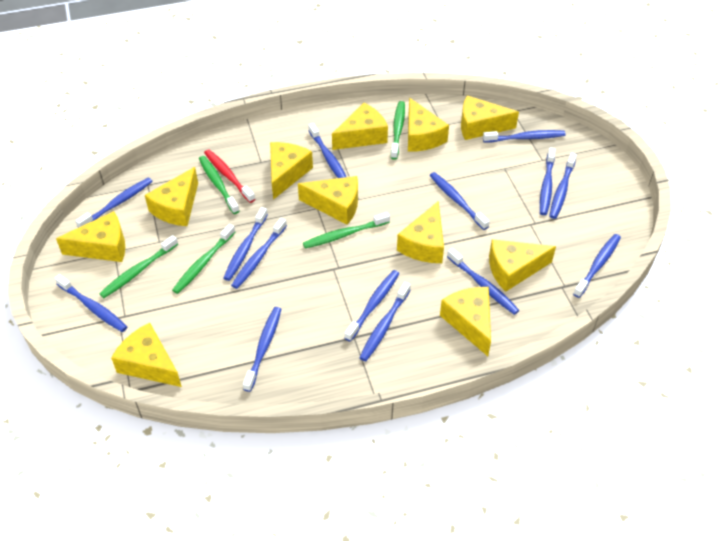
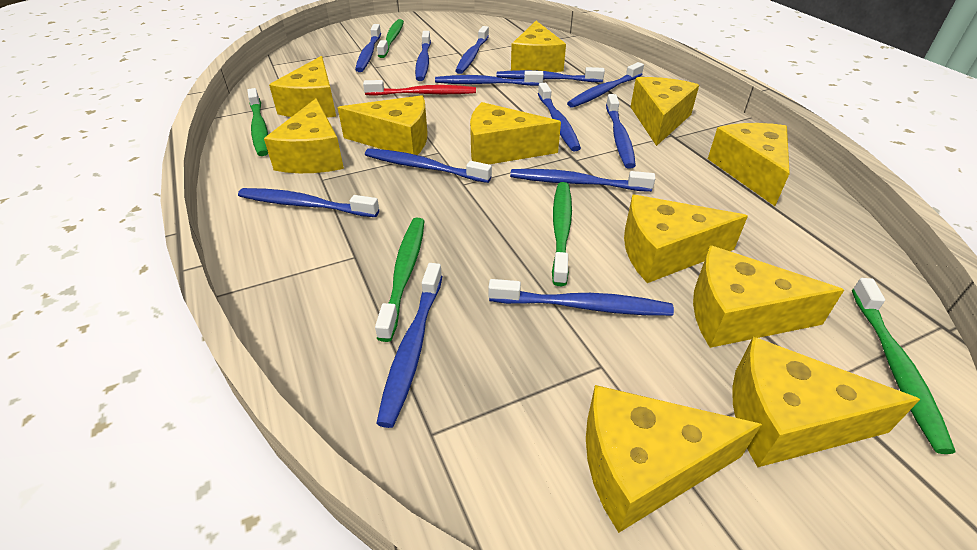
blue toothbrush: [54,274,127,332] [75,178,153,228] [224,207,268,281] [231,218,287,289] [243,307,281,392] [308,123,346,178] [344,270,400,342] [359,282,411,361] [429,172,490,230] [447,248,520,315] [483,130,566,143] [540,147,556,215] [549,153,577,219] [573,234,621,298] = 14 -> [238,188,379,217] [355,24,381,72] [365,148,492,183] [376,263,442,428] [415,31,431,81] [435,71,544,86] [455,26,489,74] [488,279,674,316] [497,67,605,82] [510,169,655,192] [538,83,581,151] [567,62,644,108] [606,94,636,169] = 13

